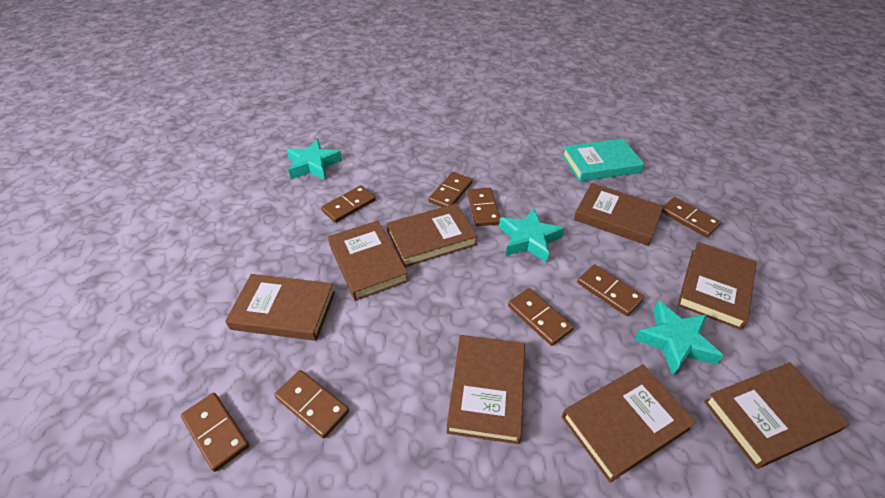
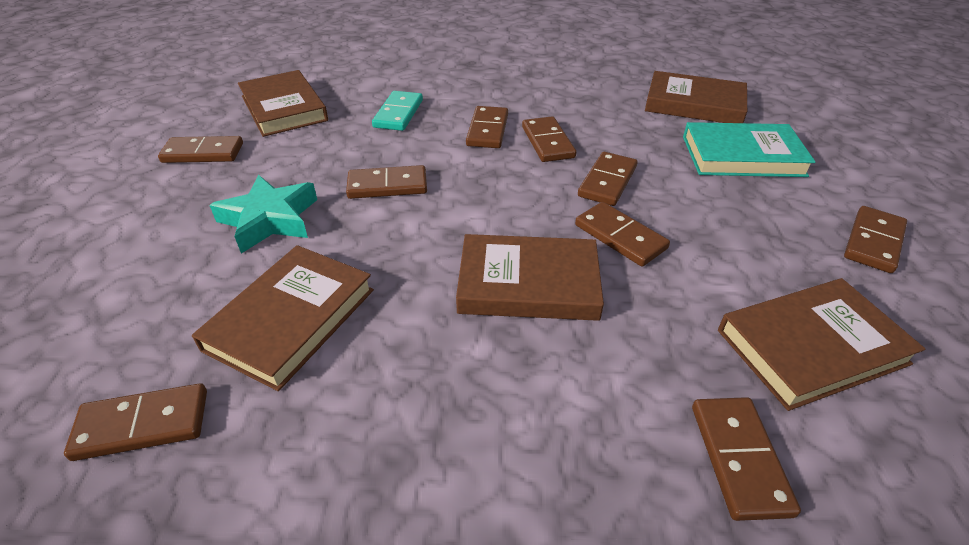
brown book: [225,274,335,341] [328,221,408,301] [386,204,478,267] [446,335,525,444] [562,365,697,483] [574,183,664,246] [677,242,757,330] [704,362,849,469] = 8 -> [192,245,374,391] [238,70,328,137] [456,234,604,321] [645,71,747,123] [718,278,925,411] = 5
brown domino: [181,393,249,472] [274,370,349,438] [321,185,376,223] [428,172,472,207] [467,188,500,226] [508,288,574,346] [577,264,644,316] [662,197,721,237] = 8 -> [64,383,207,461] [158,136,243,163] [346,165,427,199] [466,106,508,148] [522,116,576,162] [575,202,670,267] [578,152,638,206] [692,397,801,521] [844,206,907,273] = 9
turquoise domino: none = 0 -> [372,91,423,131] = 1
turquoise star: [287,139,342,180] [499,208,564,263] [634,301,723,375] = 3 -> [209,175,317,254] = 1

